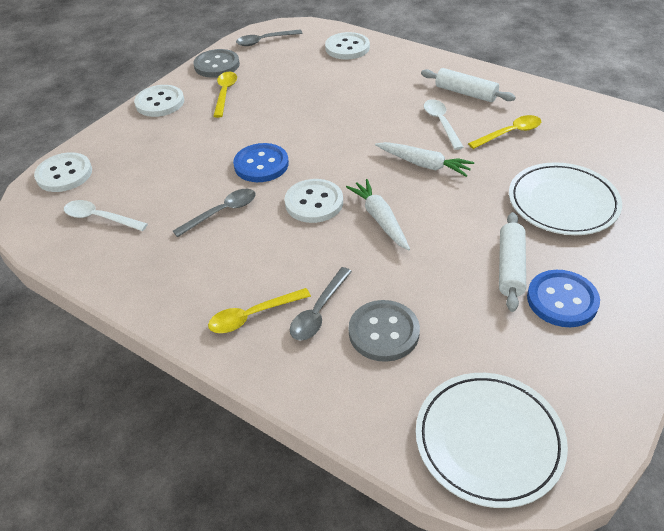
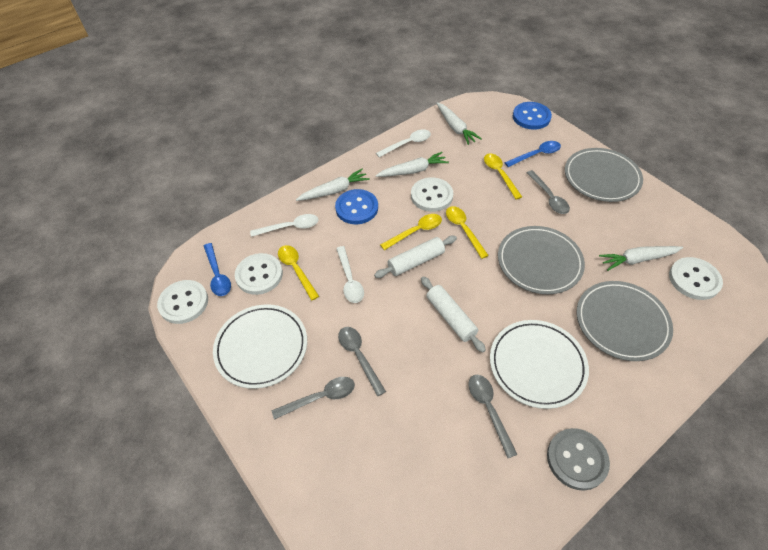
blue spoon: none = 0 -> [204,243,231,296] [504,141,561,167] = 2
grey button: [193,49,240,78] [349,300,420,362] = 2 -> [547,428,610,491] = 1
grey plate: none = 0 -> [498,226,585,294] [565,148,643,202] [577,281,673,361] = 3
grey spoon: [173,189,256,237] [236,30,303,46] [290,267,352,341] = 3 -> [272,377,355,420] [338,327,386,396] [468,375,517,458] [527,170,570,214] = 4
white carrot: [346,179,410,250] [375,142,474,177] = 2 -> [296,169,370,201] [376,152,449,177] [436,102,482,145] [599,246,683,271] = 4
white spoon: [64,200,148,231] [424,99,464,150] = 2 -> [250,214,318,237] [336,246,364,303] [376,129,431,157] = 3
yellow spoon: [208,288,311,333] [213,72,237,118] [468,115,541,149] = 3 -> [278,245,319,300] [380,214,442,250] [446,206,489,259] [484,153,522,199] = 4

